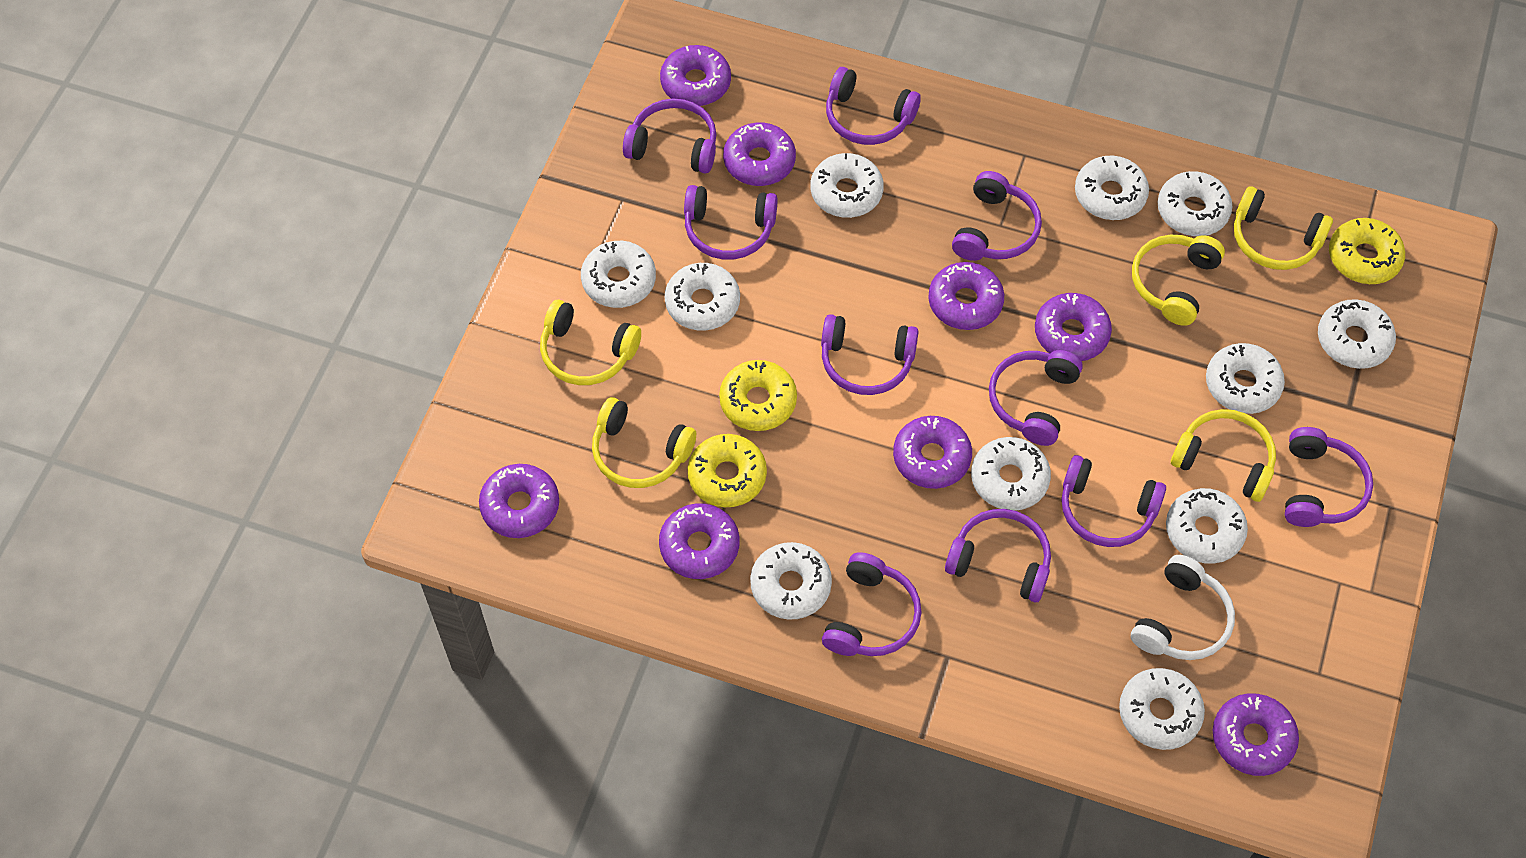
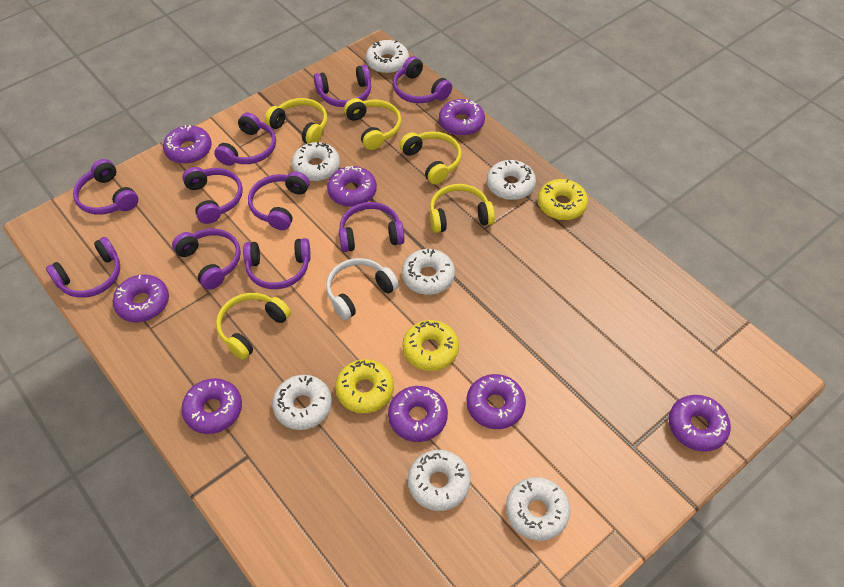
white donut: [581,241,656,308] [665,263,740,331] [750,542,832,620] [810,153,884,218] [971,437,1051,511] [1075,156,1149,220] [1119,668,1205,750] [1158,171,1232,236] [1166,488,1248,564] [1206,343,1285,414] [1318,299,1396,369] = 11 -> [272,375,332,430] [291,142,340,181] [366,40,409,74] [402,249,455,295] [408,450,471,511] [487,160,536,200] [506,477,570,541] = 7

